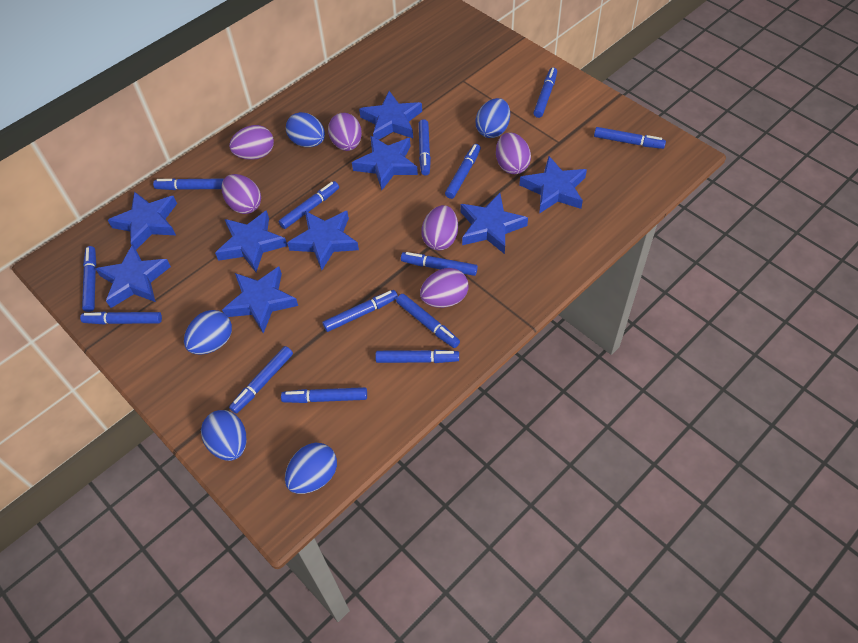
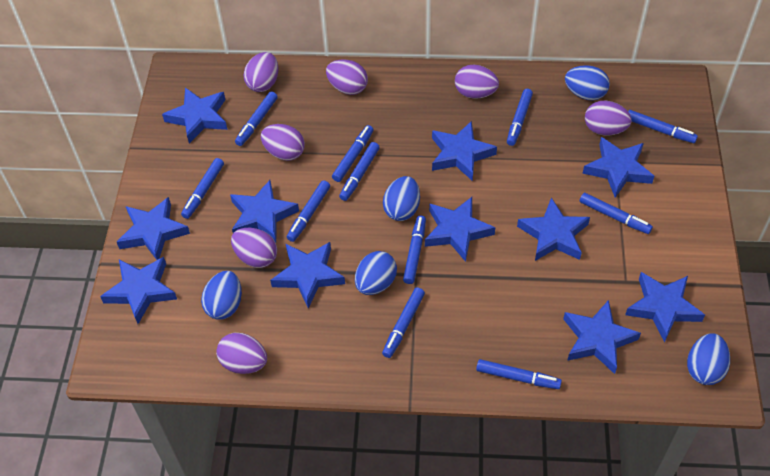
blue marker: [80,312,162,324] [82,246,97,312] [153,178,224,190] [229,346,293,414] [278,181,339,229] [281,387,367,403] [322,290,398,332] [375,350,459,363] [396,294,460,348] [401,252,478,276] [418,119,431,176] [445,144,481,199] [533,67,557,118] [594,127,666,149] = 14 -> [181,158,224,219] [235,91,278,146] [287,180,330,242] [332,125,374,182] [339,142,380,201] [382,287,425,358] [403,215,426,284] [476,359,562,389] [507,89,533,146] [579,193,653,234] [628,110,698,143] = 11
blue star: [96,244,171,308] [108,191,177,250] [215,210,287,272] [222,267,298,333] [287,211,359,270] [352,136,418,190] [359,91,422,140] [460,193,528,254] [519,156,587,214] = 9 -> [100,257,177,324] [117,197,190,260] [162,88,228,144] [230,180,299,242] [270,242,345,308] [425,197,495,262] [432,121,497,181] [517,198,590,261] [563,300,641,374] [582,137,654,198] [625,272,705,343] = 11
purple egg: [221,174,261,214] [229,125,274,160] [328,113,362,151] [420,268,469,308] [421,205,458,250] [496,132,531,174] = 6 -> [216,333,267,374] [231,228,277,268] [244,52,278,92] [261,124,305,161] [326,59,368,95] [455,65,499,99] [585,101,632,136] = 7

